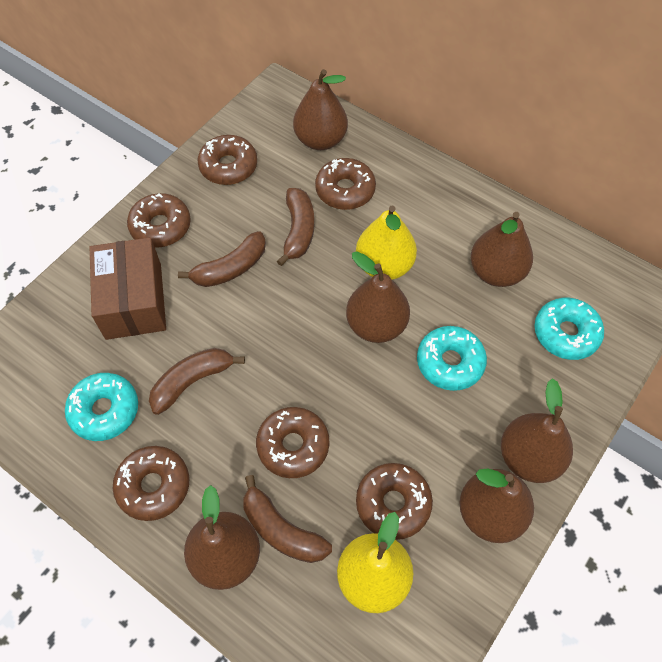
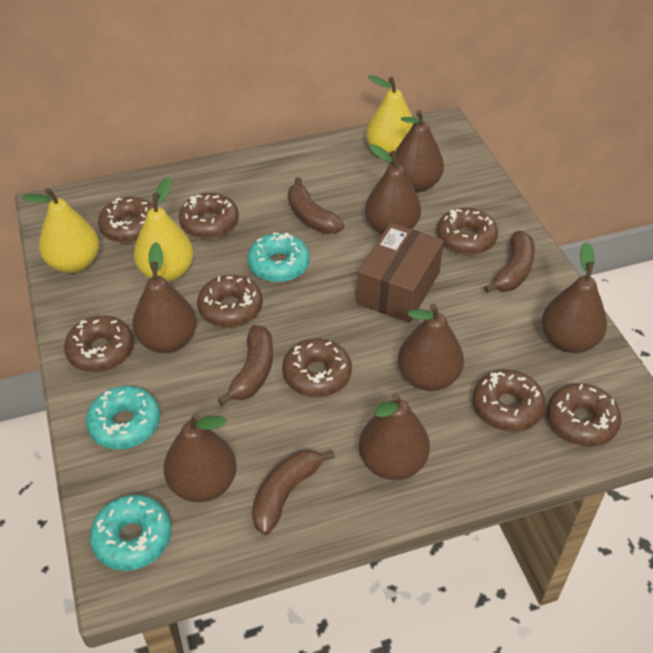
brown donut: [113,446,189,521] [127,193,191,248] [198,135,257,185] [256,407,329,478] [315,158,376,210] [356,463,433,540] = 6 -> [64,316,134,372] [98,197,154,243] [179,193,239,239] [197,275,263,328] [282,338,352,397] [437,208,498,255] [473,369,546,432] [547,383,621,447] = 8
brown pear: [184,485,260,590] [293,69,348,150] [346,252,410,343] [460,468,534,543] [471,212,533,287] [501,378,573,483] = 6 -> [132,242,197,353] [163,413,237,502] [359,393,430,480] [365,144,421,234] [390,110,444,192] [398,304,464,391] [542,242,607,353] = 7
yellow pear: [337,512,413,613] [356,205,417,280] = 2 -> [22,188,99,273] [134,177,194,282] [366,75,414,153] = 3

